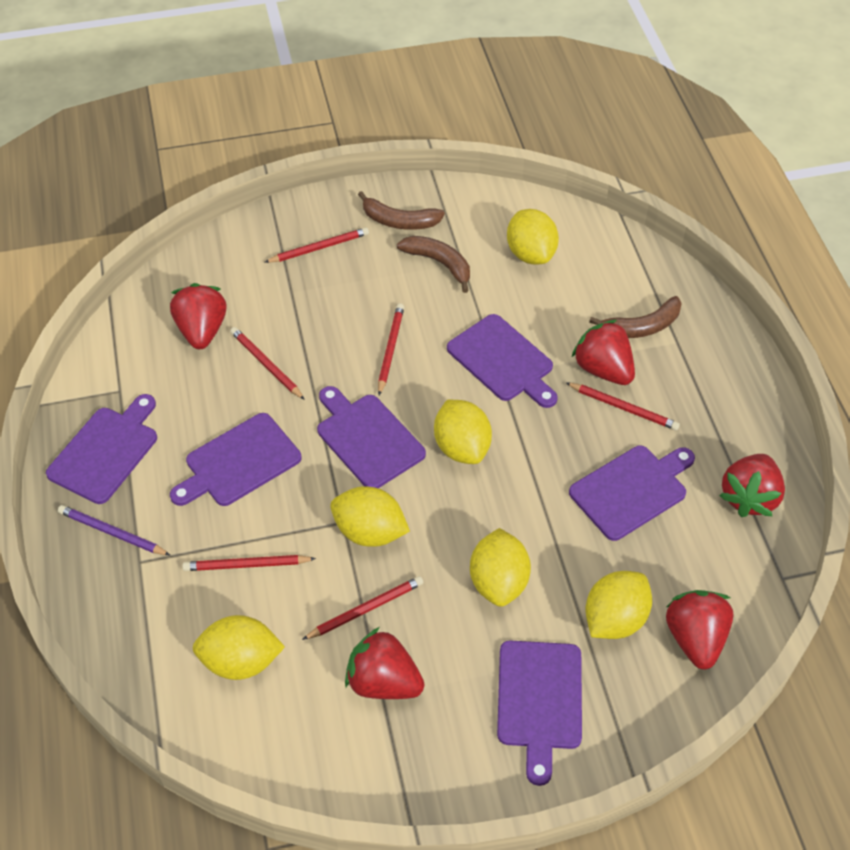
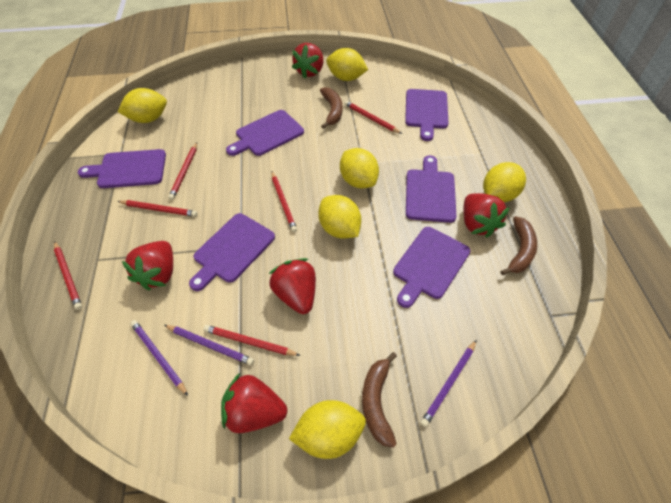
purple pencil: [58,505,170,555] = 1 -> [130,320,188,396] [164,325,254,365] [420,340,477,427] = 3

